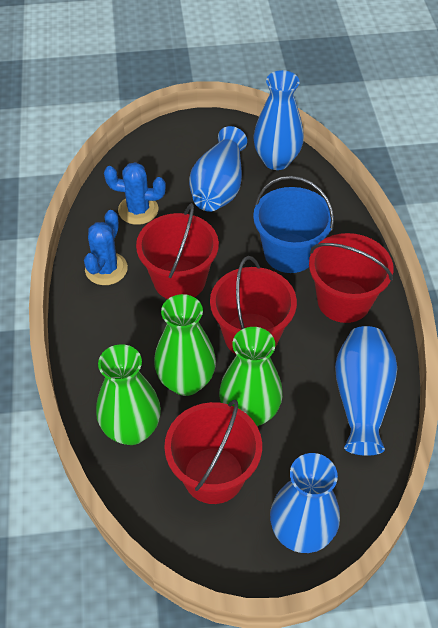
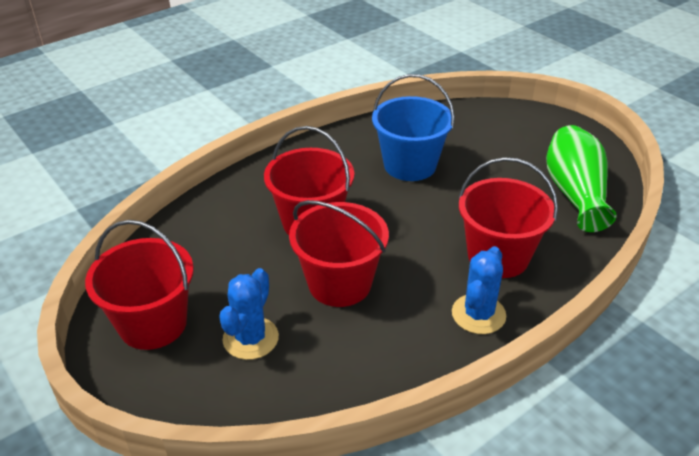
blue vase: [189,126,247,212] [253,70,304,170] [270,453,340,553] [335,326,397,456] = 4 -> none = 0
green vase: [96,344,161,445] [154,294,216,396] [219,327,283,426] = 3 -> [546,125,617,232] = 1

